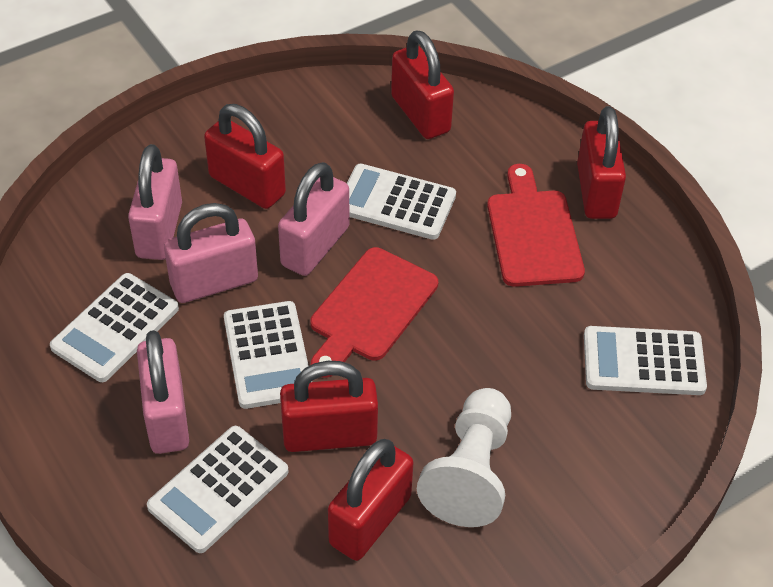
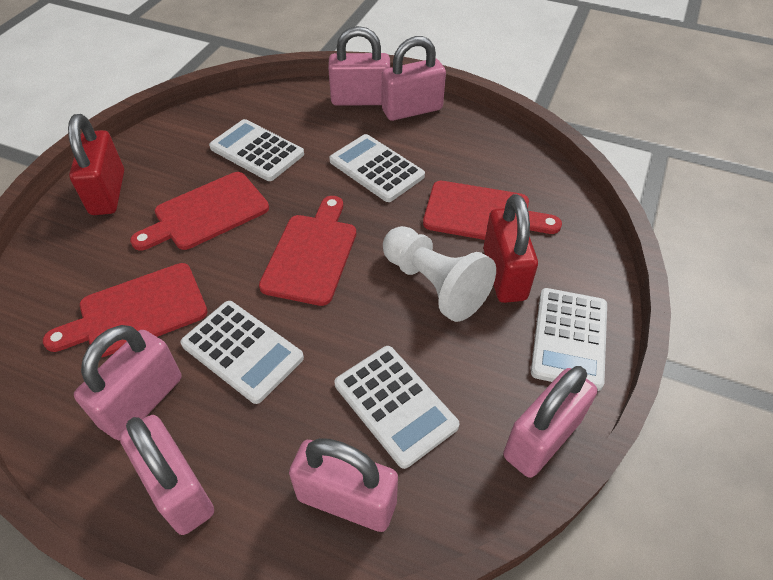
pink padlock: [128,144,182,260] [137,330,189,454] [164,203,258,303] [278,162,349,276] = 4 -> [74,325,182,441] [120,415,214,535] [289,438,398,532] [328,26,390,106] [382,36,446,121] [503,366,597,478] = 6
red cutting board: [310,247,438,377] [487,164,585,287] = 2 -> [43,263,208,357] [130,172,269,251] [259,196,356,306] [423,181,562,240] = 4
red padlock: [204,104,286,209] [280,361,378,452] [328,439,413,561] [391,30,454,139] [577,106,626,219] = 5 -> [68,114,124,215] [483,194,538,303] = 2

